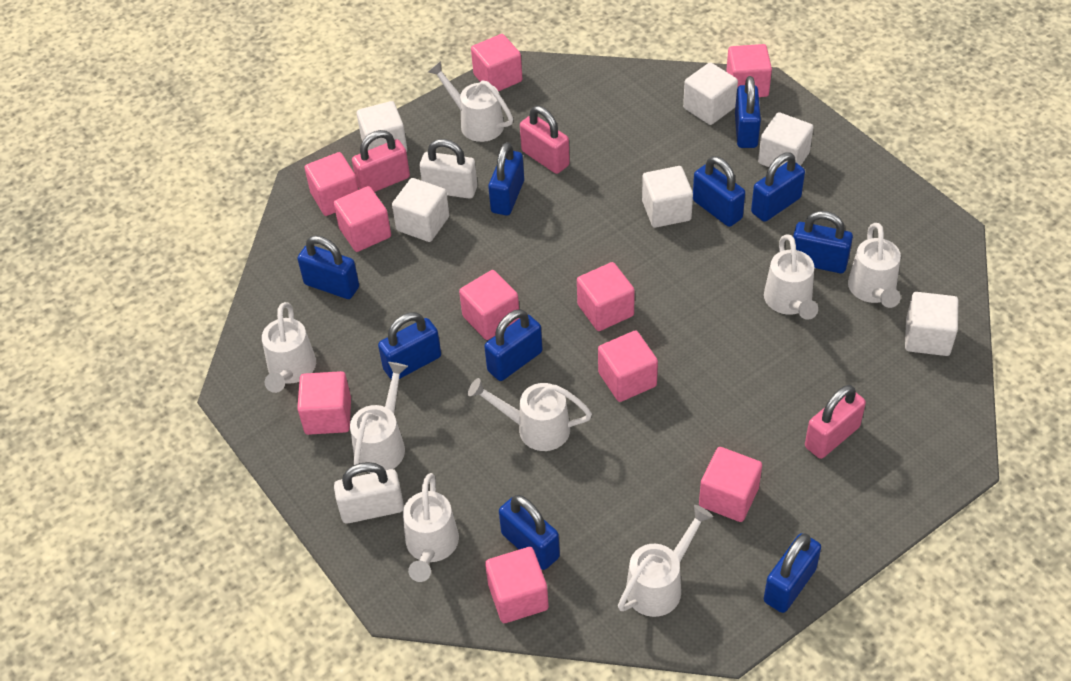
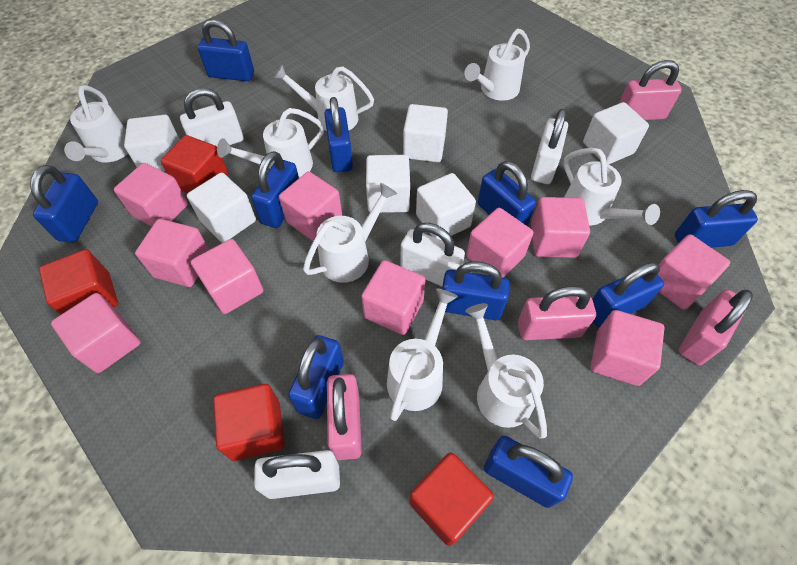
pink padlock: [352,130,410,192] [520,106,570,174] [805,385,866,459] = 3 -> [327,374,362,460] [518,286,596,340] [619,60,682,120] [678,290,753,365] = 4
red cube: none = 0 -> [39,249,118,315] [161,135,229,193] [213,384,285,461] [410,452,494,546] = 4
white padlock: [334,462,404,524] [420,139,477,199] = 2 -> [180,88,243,146] [254,450,340,499] [401,223,465,286] [531,109,568,184] = 4

